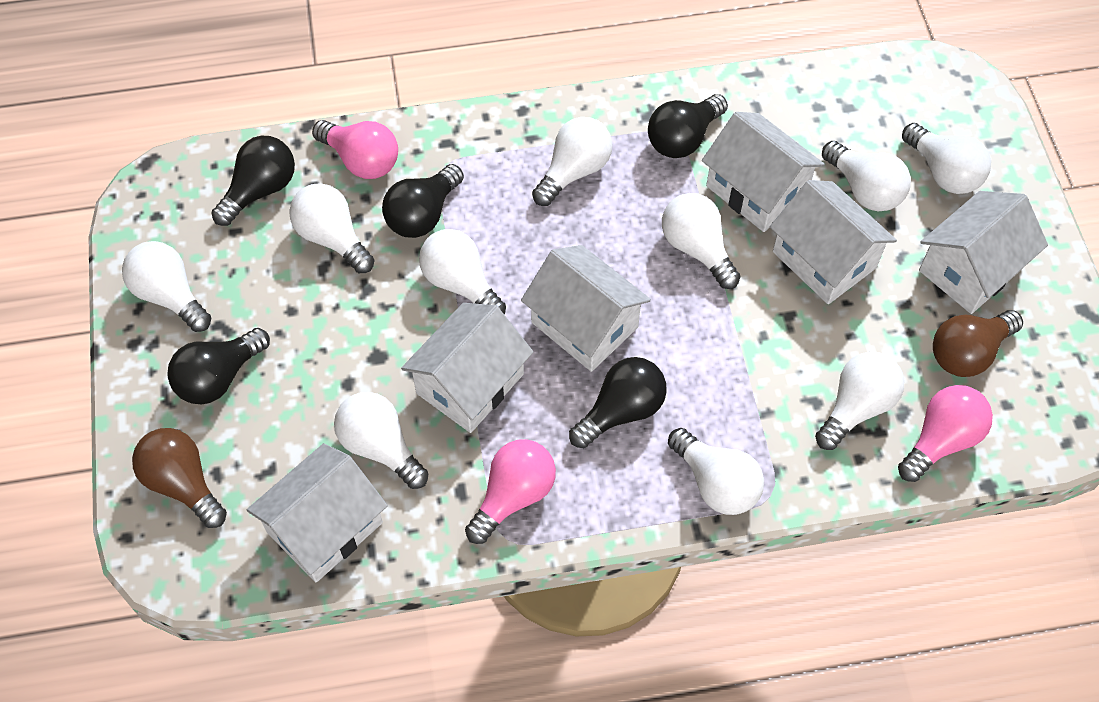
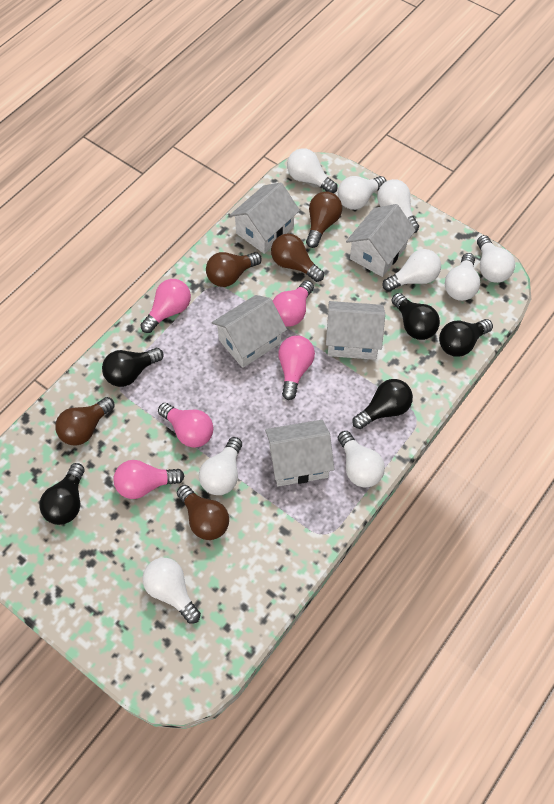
brown light bulb: [132,428,227,528] [933,310,1023,377] = 2 -> [55,397,115,445] [177,485,229,540] [206,252,262,287] [271,234,324,282] [306,191,342,248] = 5
pink light bulb: [312,120,398,179] [465,439,556,544] [898,385,993,482] = 3 -> [114,460,185,499] [140,279,191,333] [158,403,213,448] [273,280,314,326] [278,335,315,400] = 5
white house: [247,443,388,583] [401,303,534,433] [521,245,651,372] [702,112,825,232] [770,180,897,304] [919,191,1048,314] = 6 -> [212,295,287,368] [230,182,300,254] [265,420,334,486] [326,301,385,360] [346,204,416,277] = 5
white light bulb: [122,241,211,332] [289,183,374,273] [334,392,428,489] [419,229,506,314] [532,117,612,206] [662,193,741,289] [668,428,764,515] [815,352,904,450] [822,141,911,212] [902,123,991,194] = 10 -> [142,558,201,623] [199,437,242,495] [287,148,337,193] [338,176,386,210] [338,431,385,487] [377,179,419,233] [382,249,441,291] [445,253,480,301] [477,235,515,283] = 9

